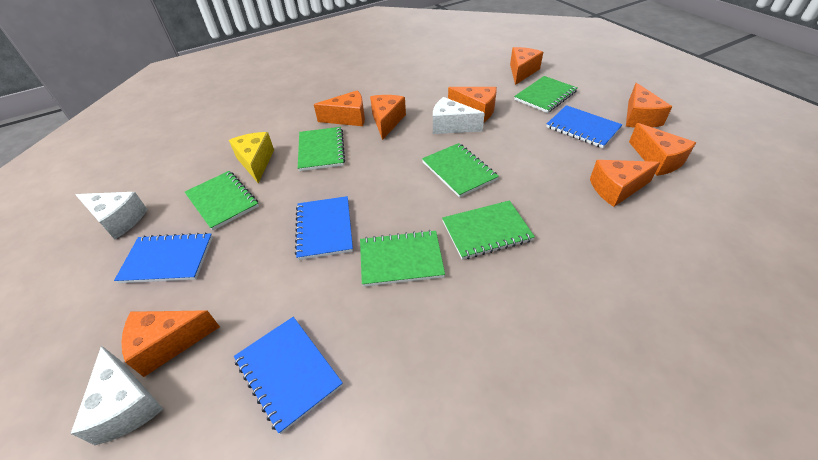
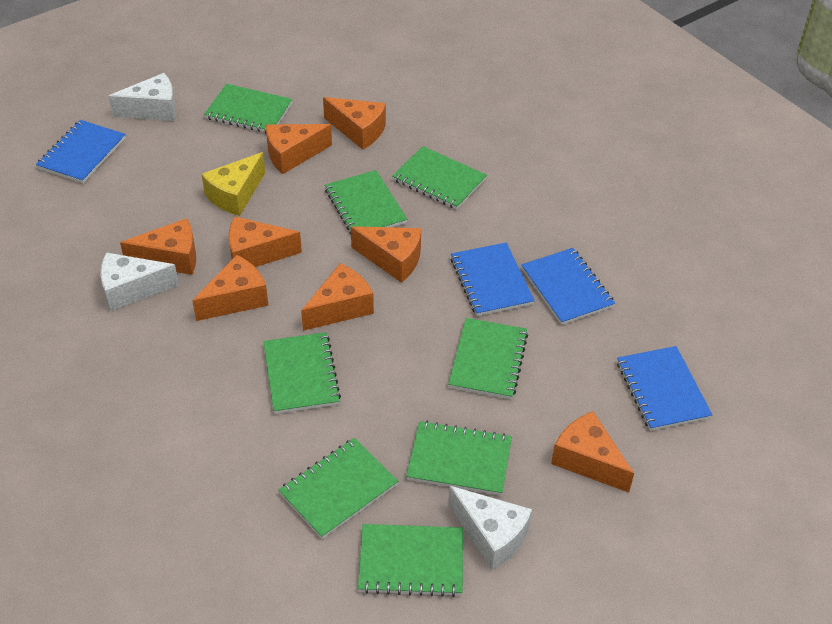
green notebook: [185,171,259,231] [298,127,345,171] [360,230,445,287] [422,143,499,198] [442,200,535,260] [514,76,577,113] = 6 -> [204,84,293,133] [263,332,341,414] [278,438,398,539] [325,170,407,235] [358,524,463,597] [392,146,487,209] [406,421,512,495] [448,318,528,399] = 8

